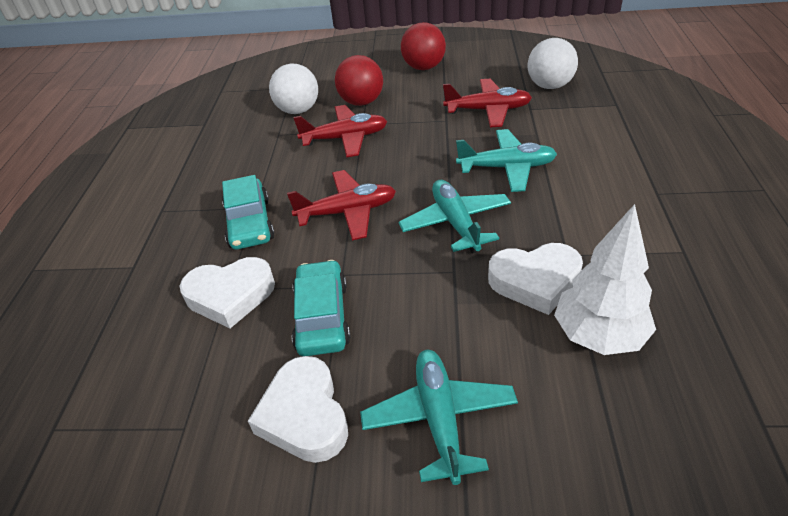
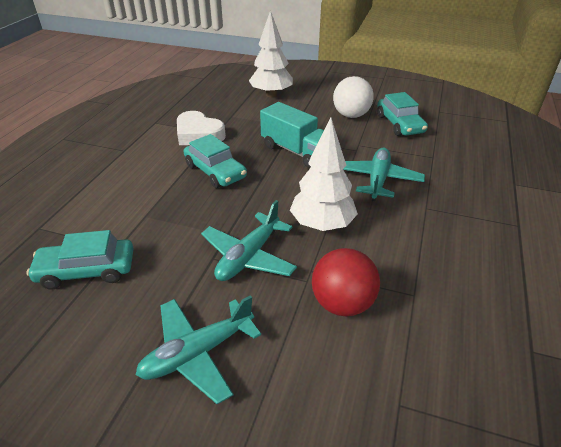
red ball: [335,55,383,106] [401,22,446,70] = 2 -> [312,248,380,316] = 1
red plane: [287,170,396,240] [294,105,387,158] [443,79,532,127] = 3 -> none = 0
turquoise car: [222,175,275,250] [292,260,351,356] = 2 -> [27,230,134,289] [184,134,247,188] [377,92,428,136] = 3
turquoise truck: none = 0 -> [260,102,324,168] = 1
white ball: [269,63,318,114] [528,38,578,89] = 2 -> [333,76,374,118] = 1
white heart: [180,257,275,328] [248,356,348,463] [488,243,583,315] = 3 -> [177,111,226,145] = 1
white tree: [554,204,656,355] = 1 -> [249,10,293,97] [290,118,358,231] = 2

